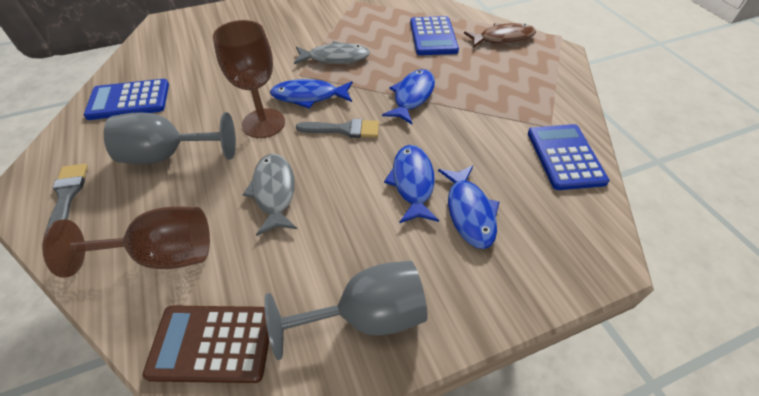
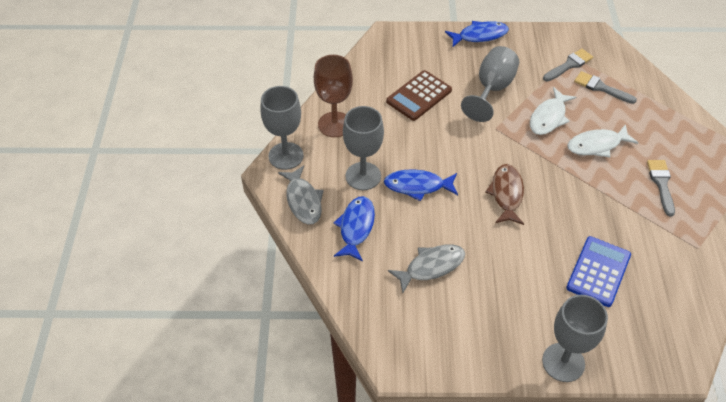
blue calculator: [84,79,169,120] [410,16,459,55] [528,124,609,190] = 3 -> [566,236,631,307] = 1
blue fish: [270,79,353,109] [382,69,435,124] [384,145,439,223] [438,165,499,249] = 4 -> [333,196,375,262] [384,169,458,201] [445,21,509,47] = 3
brown goblet: [42,206,210,278] [213,20,285,138] = 2 -> [314,55,353,137] = 1
grey brush: [45,164,88,233] [296,119,379,138] = 2 -> [543,49,593,82] [574,71,637,104] [647,160,675,216] = 3
grey goblet: [104,112,236,164] [264,261,428,360] = 2 -> [260,86,304,170] [343,106,384,190] [461,46,519,122] [542,295,608,382] = 4
white fish: none = 0 -> [530,87,576,135] [567,124,638,158] = 2

